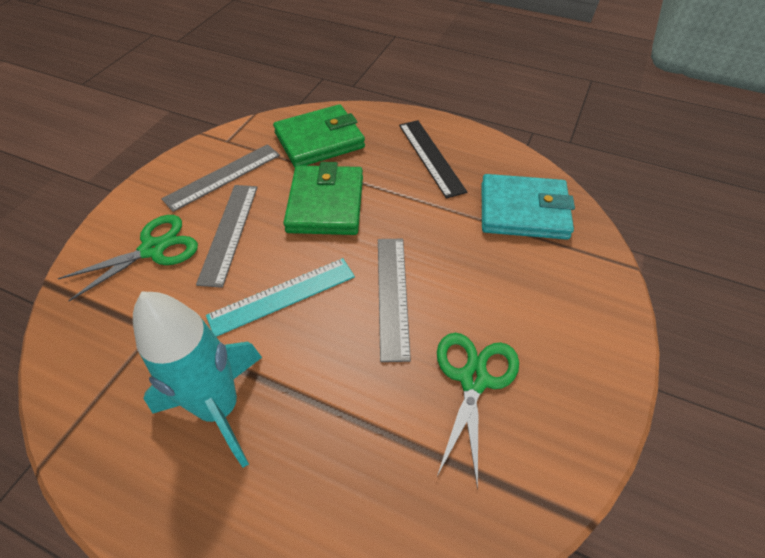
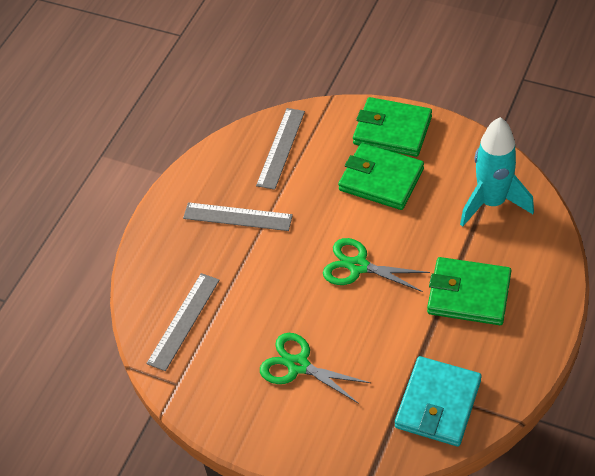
black ruler: [399,120,467,199] = 1 -> none = 0
green wallet: [273,104,365,167] [283,162,363,235] = 2 -> [338,143,424,210] [353,97,432,157] [427,257,511,325] = 3
turquoise ruler: [206,258,355,337] = 1 -> none = 0

